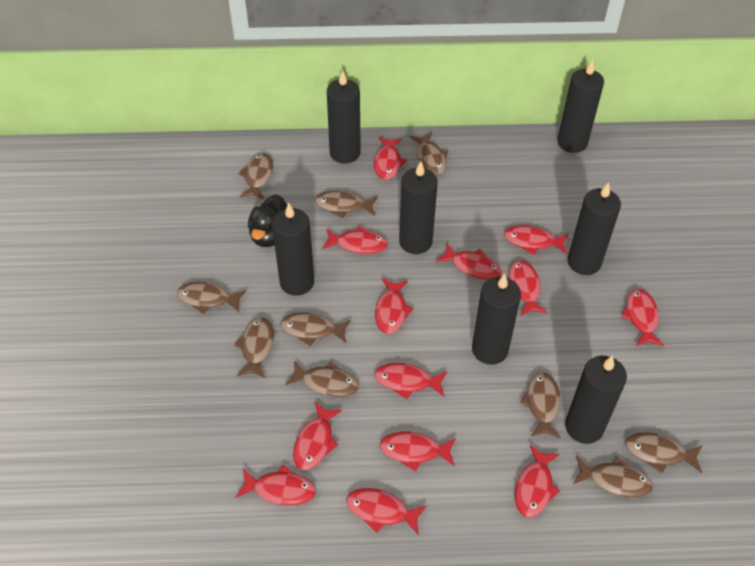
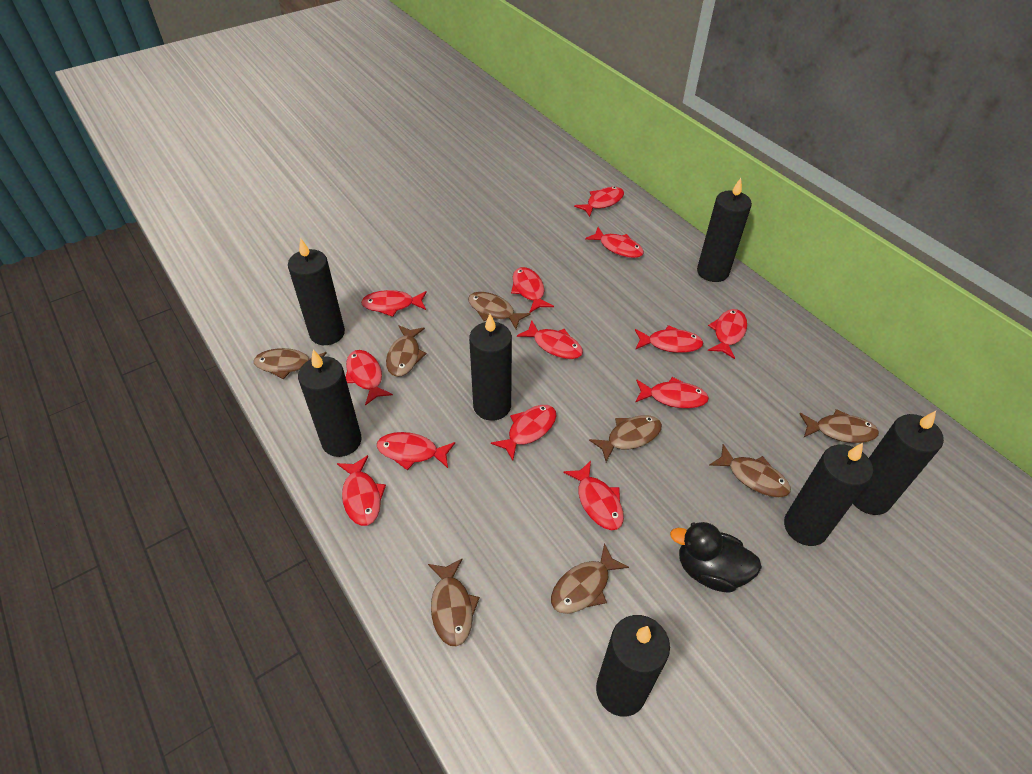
brown fish: [177,282,246,314] [234,317,274,378] [239,153,273,199] [280,312,351,346] [285,361,359,397] [315,191,378,218] [410,132,448,175] [520,372,561,439] [573,456,653,497] [625,432,702,473] = 10 -> [254,348,326,379] [386,325,426,377] [428,559,480,646] [468,292,531,329] [551,543,629,614] [589,415,662,462] [710,444,791,497] [800,409,879,443] = 8

